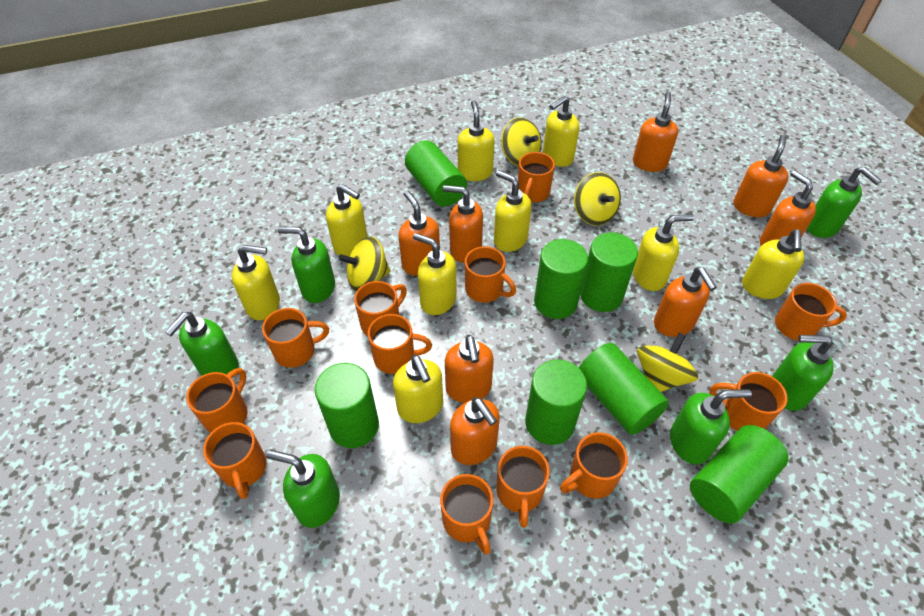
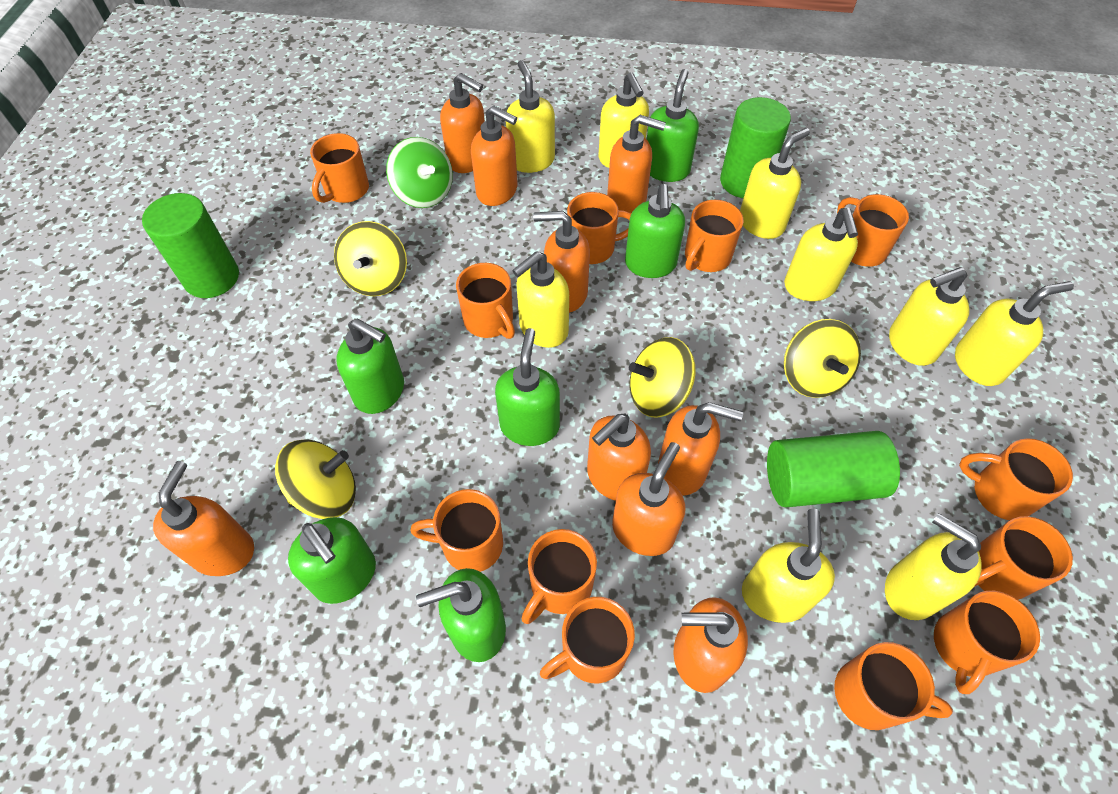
green cylinder: [315,363,379,448] [405,140,467,206] [525,360,587,445] [534,239,588,319] [579,343,669,435] [580,233,638,312] [690,425,789,524] = 7 -> [142,193,239,298] [720,97,791,198] [767,431,900,508] = 3
green spinning top: none = 0 -> [386,137,453,208] = 1
orange soap dispenser: [398,191,440,276] [443,185,483,263] [445,335,494,403] [450,397,500,465] [633,92,678,172] [654,267,717,337] [734,135,789,217] [760,170,816,246] = 8 -> [153,461,254,576] [440,73,485,173] [471,105,518,206] [533,211,590,313] [587,414,651,501] [607,115,666,213] [612,442,685,556] [658,402,743,496] [673,597,748,693] = 9

